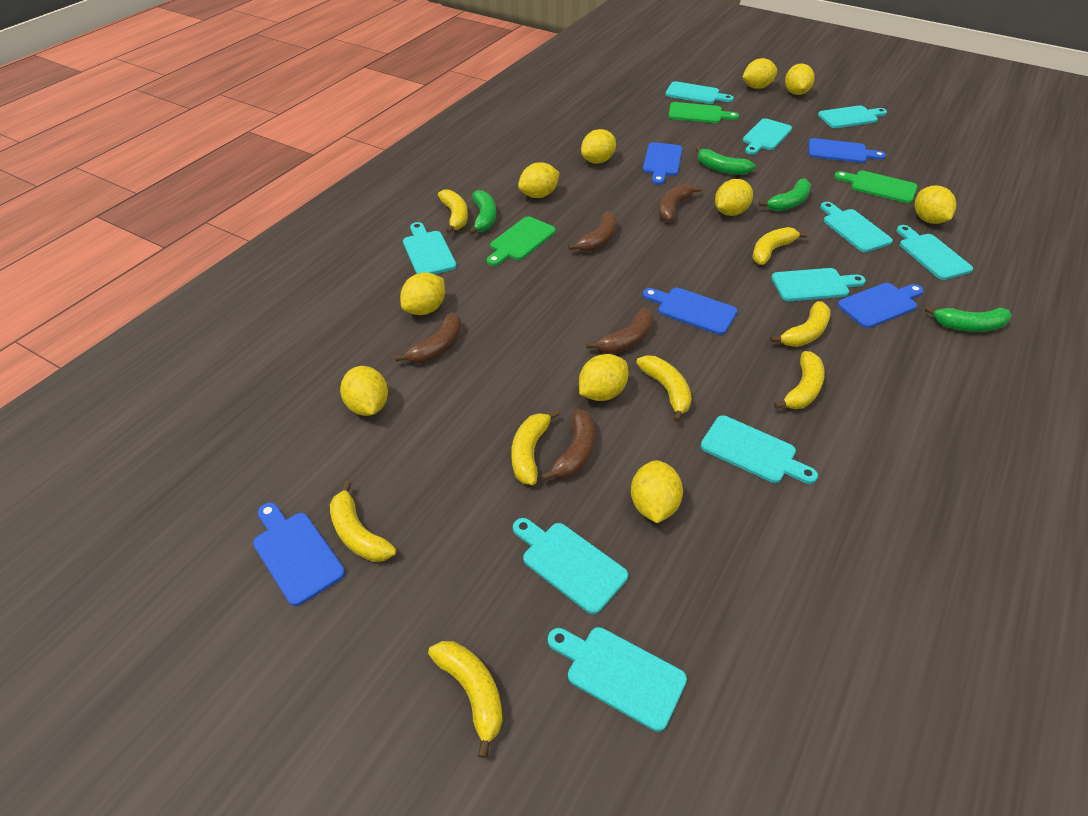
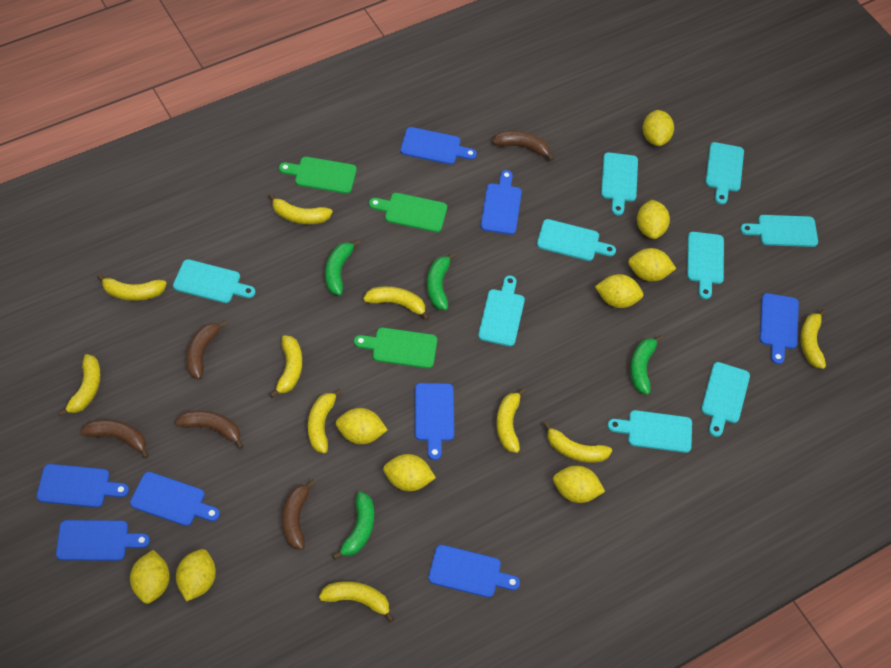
blue cutting board: [253,503,345,606] [643,142,682,185] [643,288,738,335] [809,138,886,163] [837,283,924,328] = 5 -> [37,464,129,508] [56,520,150,561] [130,472,220,526] [400,127,477,165] [415,383,454,460] [428,545,520,598] [481,170,522,235] [760,293,799,364] = 8
turquoise cutting board: [403,222,457,274] [513,518,628,614] [548,627,687,732] [665,81,734,104] [700,415,818,484] [743,118,792,155] [771,268,866,301] [818,105,887,128] [820,202,893,252] [896,225,973,280] = 10 -> [173,259,256,303] [478,276,525,346] [537,219,616,261] [601,152,638,216] [607,410,692,453] [687,232,724,299] [701,362,750,437] [706,142,744,204] [740,215,818,247] = 9
yellow banana: [330,481,396,562] [428,641,503,758] [438,189,468,234] [511,410,559,485] [636,355,692,422] [752,227,808,265] [770,301,830,347] [774,351,825,409] = 8 -> [58,354,101,417] [97,274,167,301] [269,193,333,224] [270,335,302,398] [308,389,343,453] [319,581,394,622] [363,286,429,321] [496,388,526,453] [544,422,612,463] [800,309,826,369] = 10
yellow lemon: [340,366,388,416] [400,273,445,315] [518,162,560,198] [579,354,628,401] [581,129,616,163] [631,460,683,523] [715,179,753,216] [742,58,777,89] [785,64,815,95] [915,186,957,224] = 10 -> [130,550,170,604] [176,549,216,602] [335,408,387,444] [383,454,436,491] [553,466,605,503] [595,274,643,308] [628,248,676,282] [637,200,670,239] [643,110,674,146] = 9

